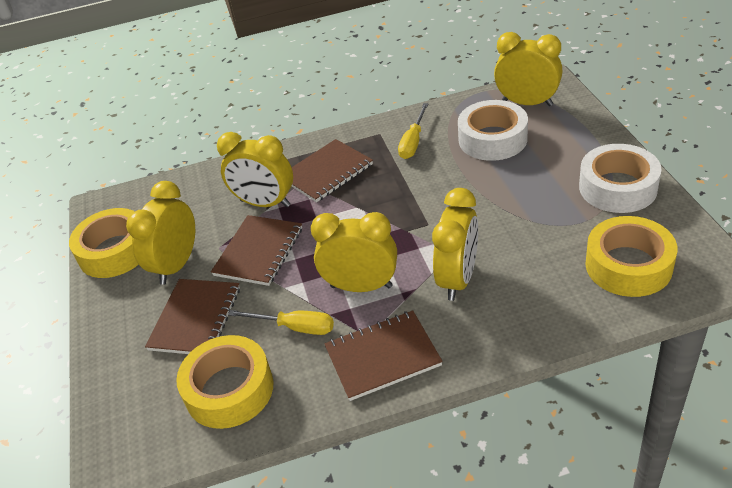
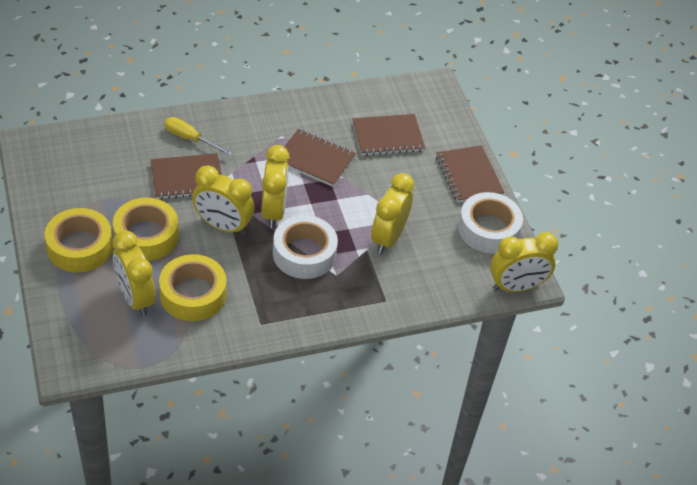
yellow screwdriver: [228,310,334,335] [398,103,428,159] = 2 -> [164,117,232,155] = 1

